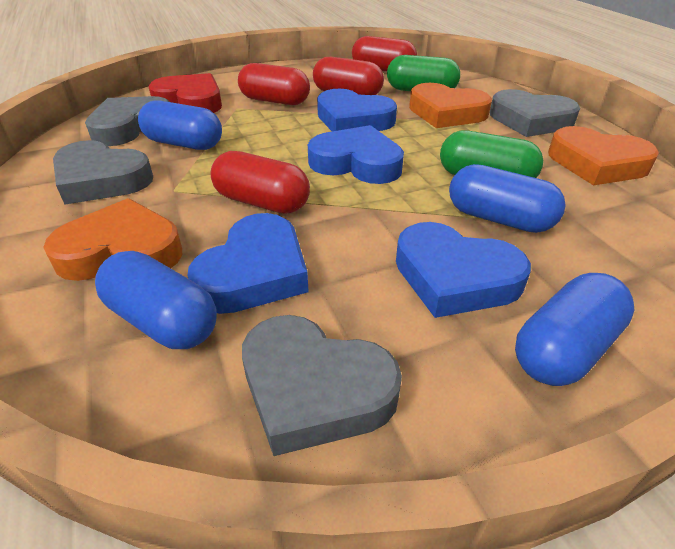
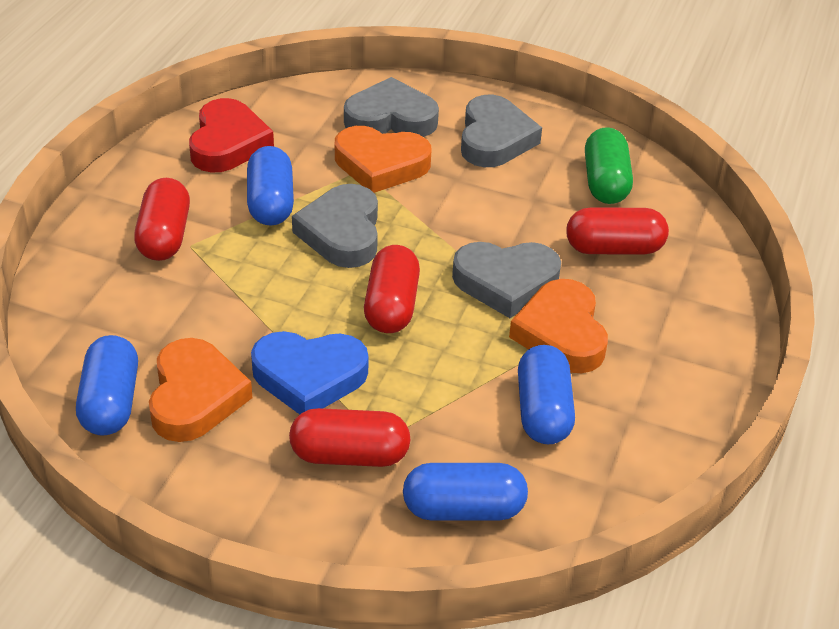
blue heart: [187,213,309,314] [308,125,404,184] [317,89,397,131] [396,222,531,318] = 4 -> [251,331,369,414] = 1
green capsule: [387,55,460,91] [440,130,543,178] = 2 -> [585,127,633,204] = 1

